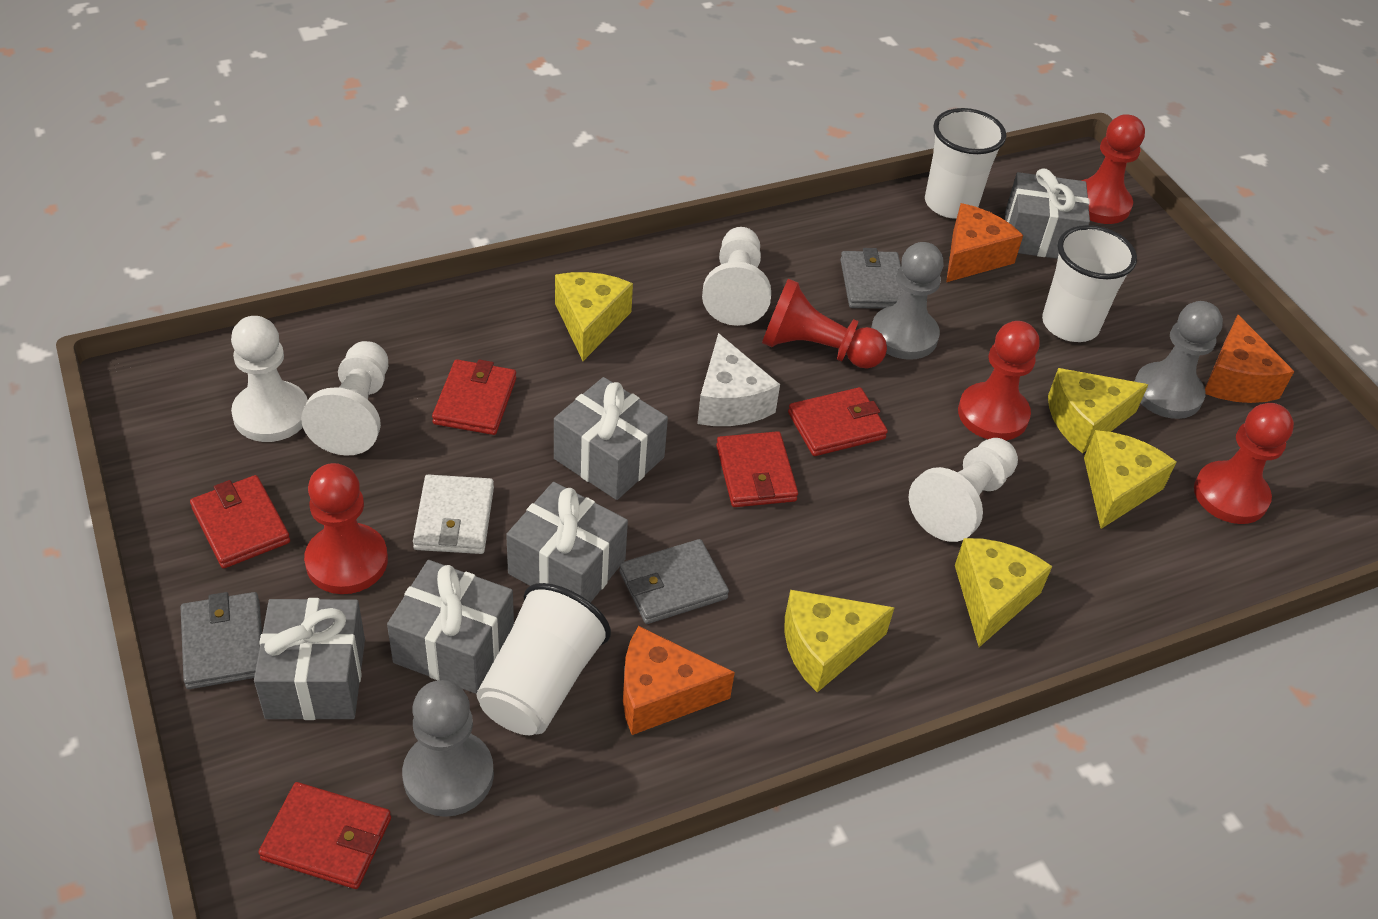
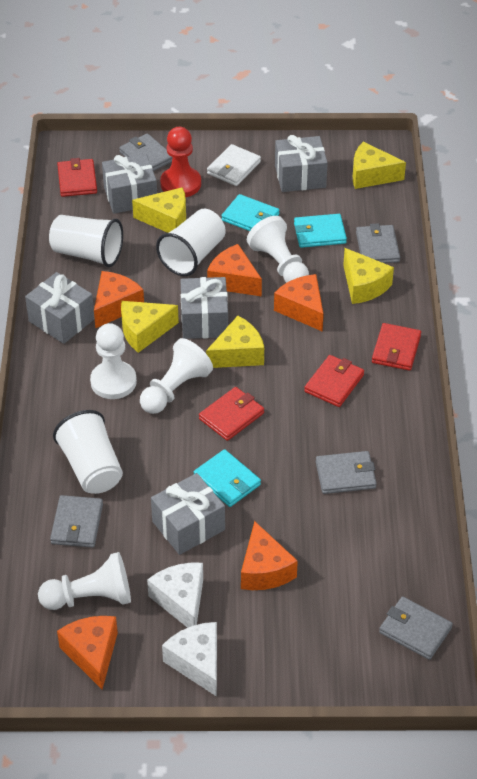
grey pawn: [402,680,494,817] [871,242,944,360] [1134,301,1223,419] = 3 -> none = 0
grey wallet: [181,592,262,689] [619,539,729,624] [840,248,903,309] = 3 -> [50,495,103,548] [119,133,173,171] [316,451,377,494] [356,223,400,263] [379,596,453,660] = 5
orange cheese: [623,626,735,735] [946,203,1023,282] [1205,315,1294,403] = 3 -> [57,616,118,689] [94,271,144,328] [207,244,262,296] [241,521,298,590] [274,274,324,332] = 5
red pawn: [304,463,388,594] [762,279,887,369] [958,321,1040,441] [1081,114,1145,224] [1194,403,1294,524] = 5 -> [160,127,201,197] = 1
red wallet: [190,475,290,569] [258,782,391,889] [432,359,516,435] [716,431,798,507] [788,387,888,456] = 5 -> [57,158,97,197] [199,387,264,441] [304,355,364,407] [372,323,421,371] = 4
turquoise wallet: none = 0 -> [194,449,261,507] [221,194,280,231] [294,214,347,248] = 3
white cheese: [697,333,780,426] = 1 -> [147,563,203,628] [162,622,217,697] = 2

